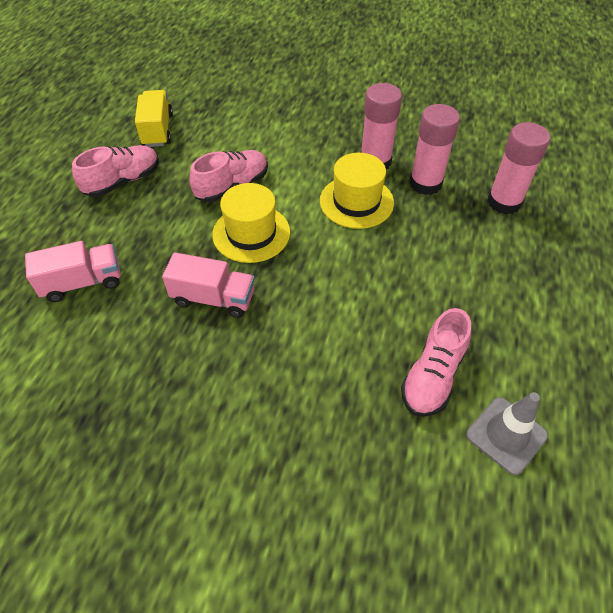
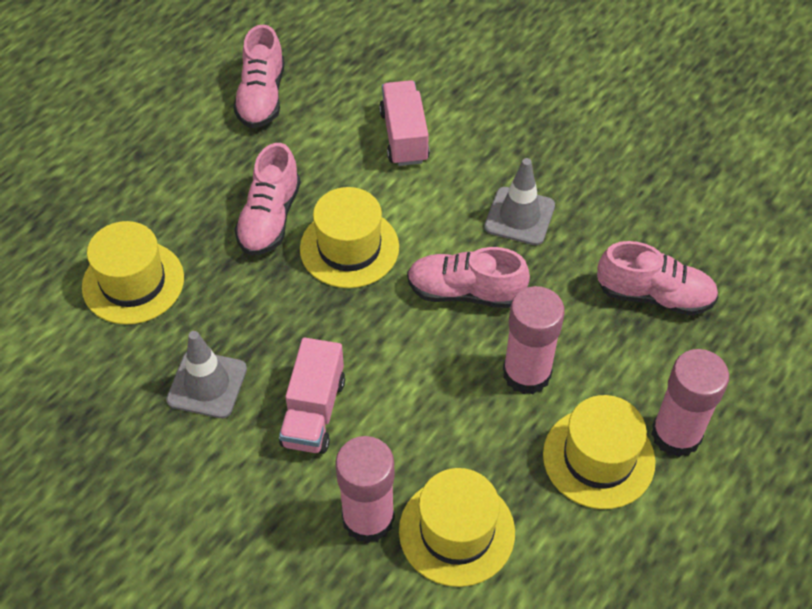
grey traffic cone: [466,392,548,475] = 1 -> [166,331,247,418] [484,158,555,246] = 2
pink shoe: [72,145,159,197] [189,150,268,202] [401,308,471,417] = 3 -> [233,24,284,128] [234,143,301,255] [407,247,530,308] [597,241,718,316] = 4
yellow hat: [212,183,290,263] [320,153,394,229] = 2 -> [82,221,184,325] [300,187,399,288] [399,468,515,587] [543,395,656,509] = 4
yellow truck: [135,90,173,147] = 1 -> none = 0

